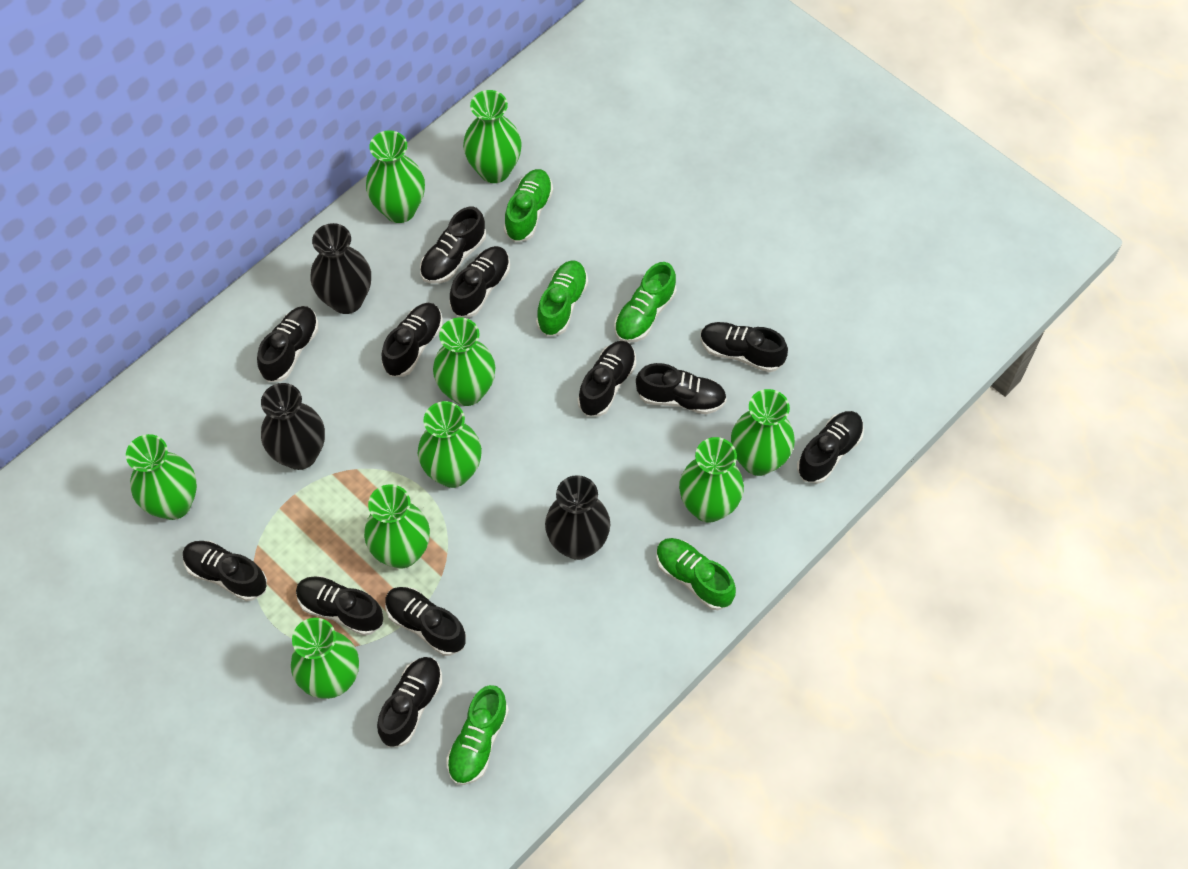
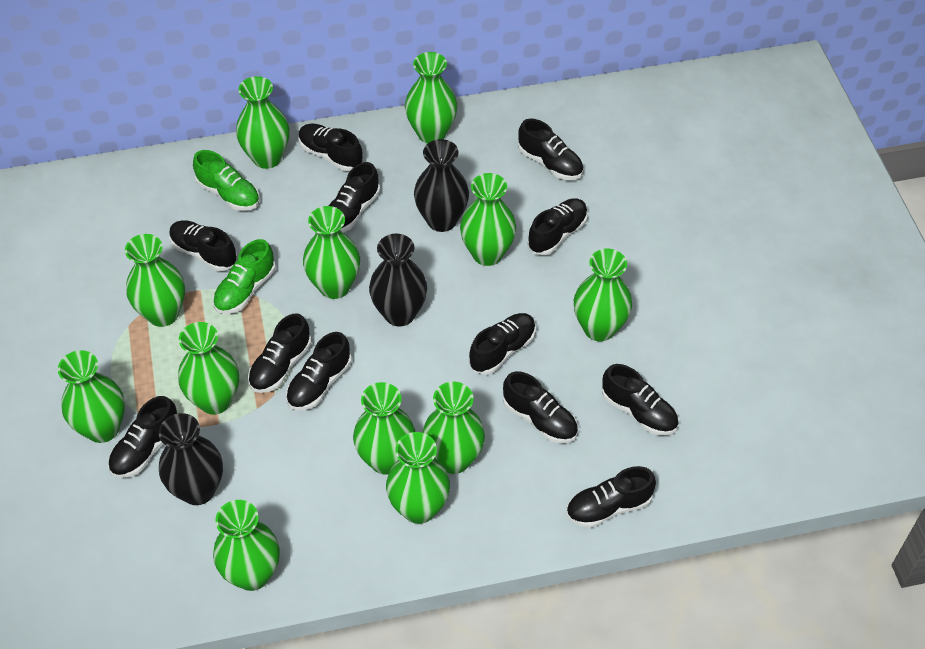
green shoe: [446,685,509,785] [504,169,553,242] [536,260,588,337] [614,262,677,343] [656,538,736,610] = 5 -> [193,150,260,211] [213,239,276,314] = 2
green vase: [126,434,197,520] [291,618,359,699] [364,484,430,568] [366,130,425,223] [418,401,482,488] [433,317,495,406] [463,90,522,183] [679,437,744,523] [731,389,795,476] = 9 -> [58,350,125,443] [125,234,185,327] [178,322,239,415] [213,500,280,591] [236,76,290,169] [303,206,360,299] [353,382,415,475] [386,432,450,524] [405,52,457,144] [423,382,485,474] [460,173,516,266] [574,249,632,341] = 12

